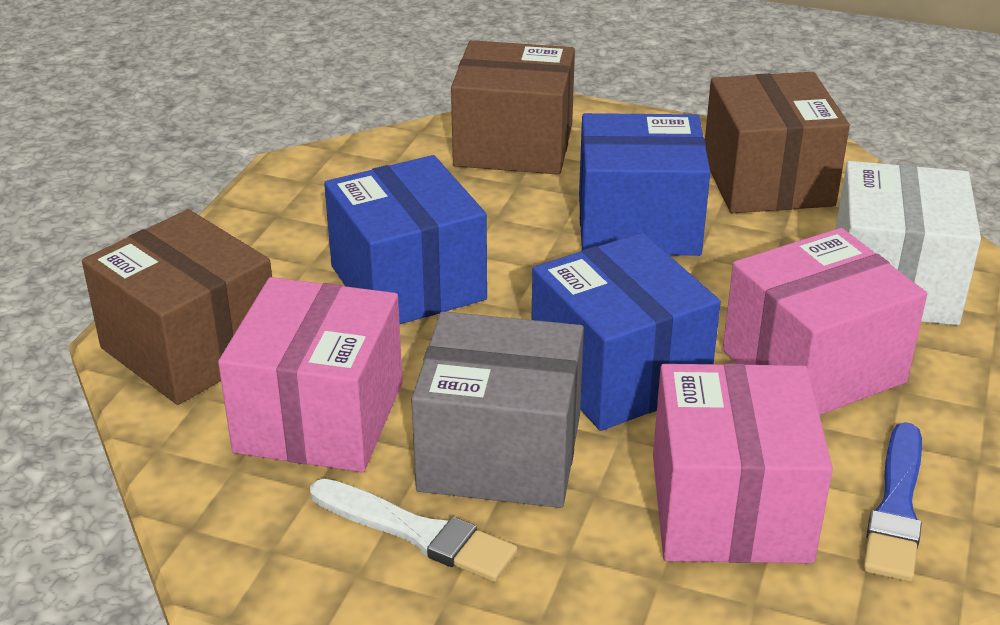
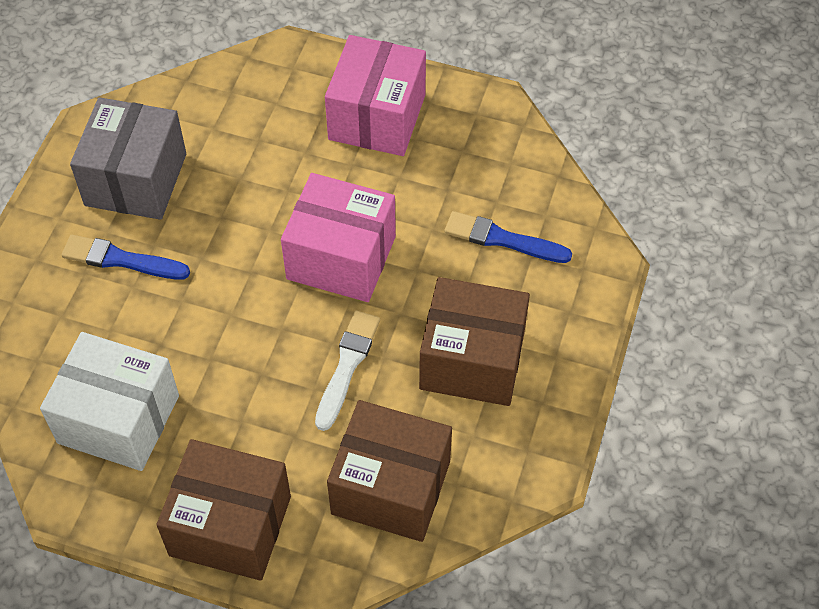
blue box: [324,155,487,324] [532,233,721,431] [579,113,710,256] = 3 -> none = 0
blue brush: [863,422,922,582] = 1 -> [62,235,190,280] [445,211,572,263] = 2
pink box: [218,277,403,472] [653,363,833,563] [723,228,927,415] = 3 -> [281,173,396,302] [325,35,426,156] = 2

